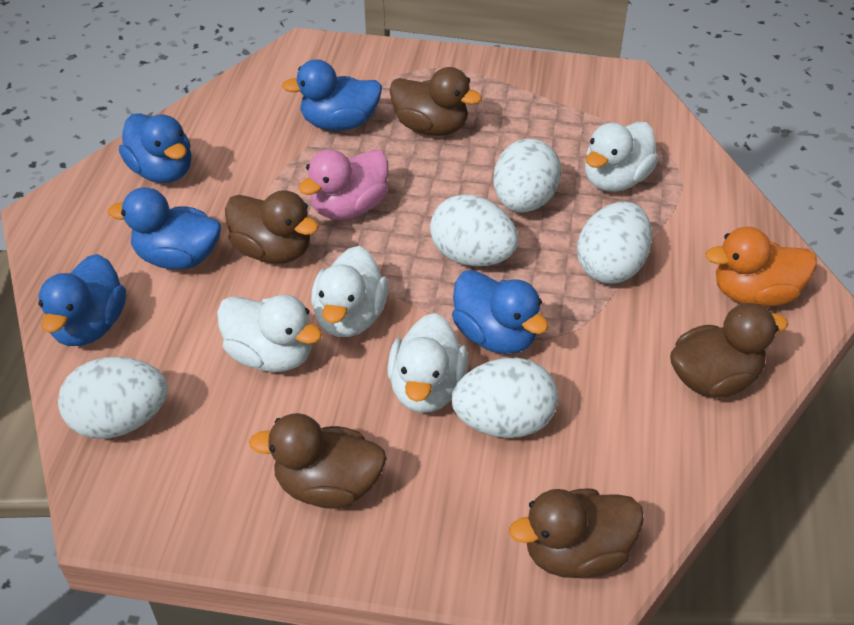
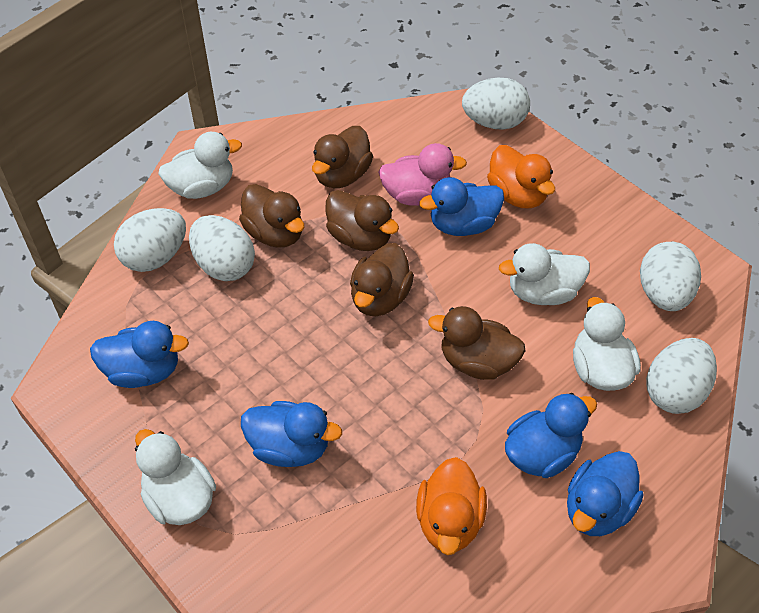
orange duck: [705,227,816,307] = 1 -> [416,457,487,555] [487,145,555,209] = 2

